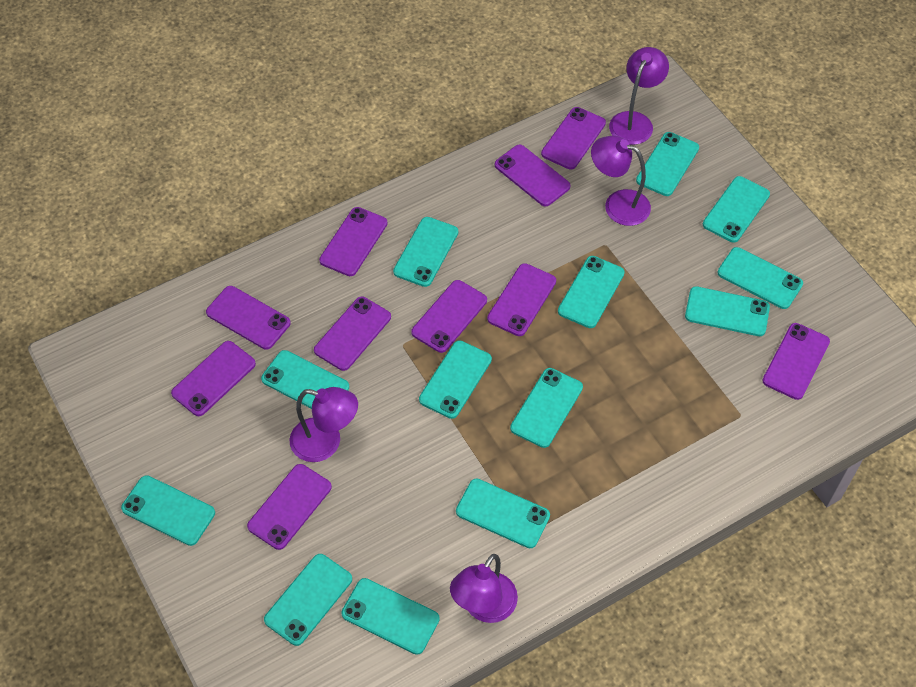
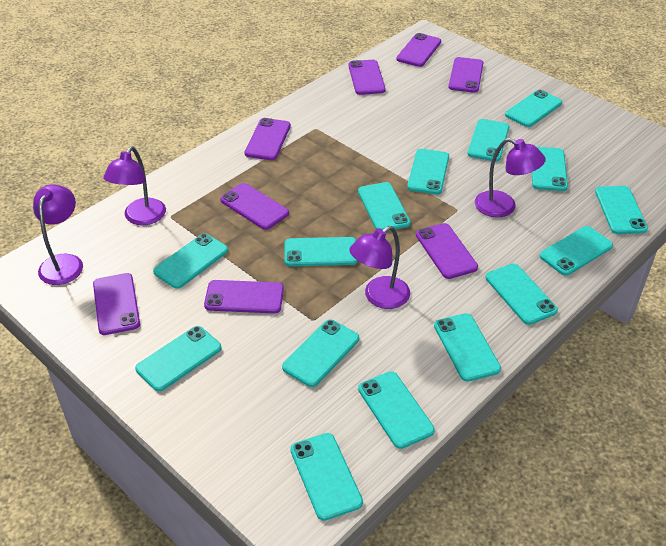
purple phone: [171,341,256,416] [206,286,291,350] [247,464,332,550] [314,297,391,371] [319,207,388,276] [411,280,487,353] [487,263,556,336] [495,145,571,207] [541,107,606,169] [762,323,830,400] = 10 -> [93,273,140,335] [204,280,284,313] [220,183,289,230] [244,118,291,160] [348,60,386,95] [396,33,441,67] [416,223,478,279] [449,57,484,93] = 8
turquoise phone: [121,475,215,546] [261,350,349,409] [264,554,352,646] [341,578,440,655] [393,217,458,287] [419,340,492,419] [456,478,550,548] [510,368,583,448] [558,256,625,328] [636,132,699,196] [685,286,770,336] [703,176,770,242] [717,247,803,309] = 13 -> [135,326,222,391] [153,233,228,289] [282,319,359,387] [284,237,358,267] [290,433,363,521] [358,182,411,231] [358,371,435,449] [407,149,449,194] [434,313,501,382] [468,119,509,162] [486,264,558,325] [505,90,562,127] [532,147,568,191] [540,226,613,276] [595,186,648,234] = 15

